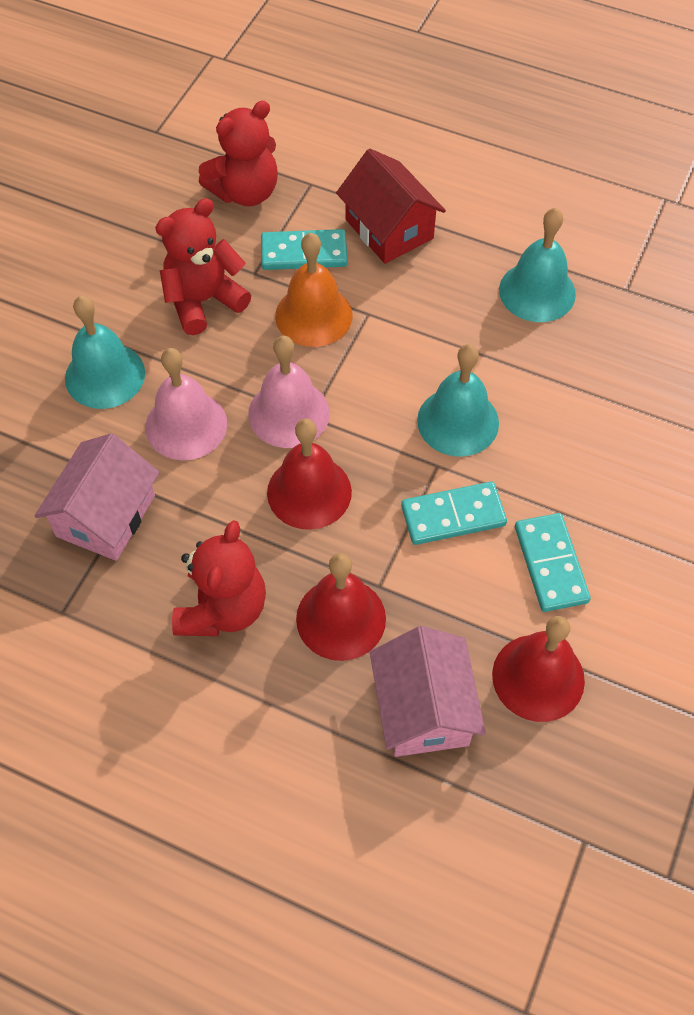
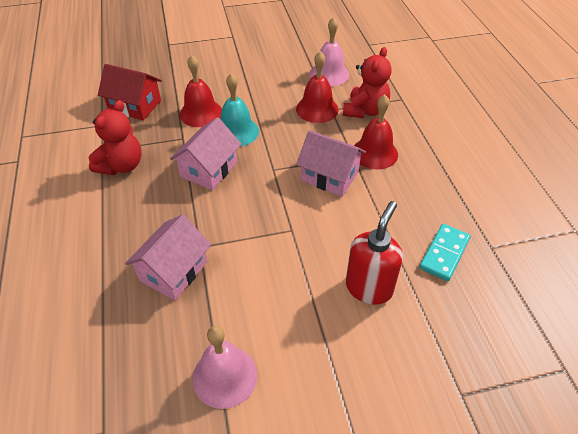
orange bell: [275,233,353,347] = 1 -> none = 0
pink house: [34,433,160,561] [370,626,486,757] = 2 -> [125,215,211,300] [170,117,241,190] [296,130,366,197] = 3
red soap dispenser: none = 0 -> [346,201,403,305] = 1
red teddy bear: [155,198,251,335] [172,520,266,636] [199,101,278,206] = 3 -> [88,100,142,175] [343,47,392,118] = 2
turquoise bell: [65,296,145,409] [417,344,499,457] [499,208,576,322] = 3 -> [221,73,259,147] = 1
turquoise domino: [261,229,348,270] [401,482,507,545] [515,513,591,612] = 3 -> [419,224,470,281] = 1

